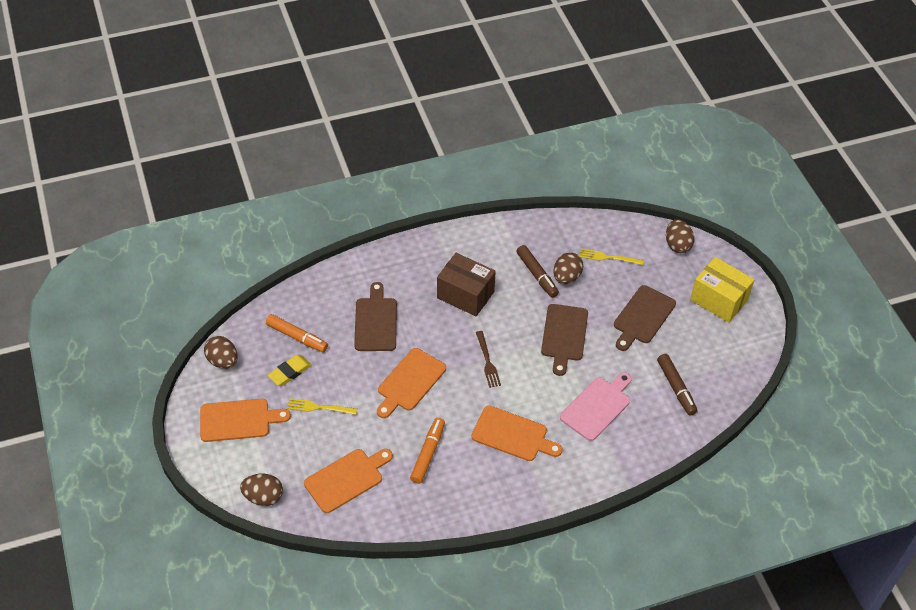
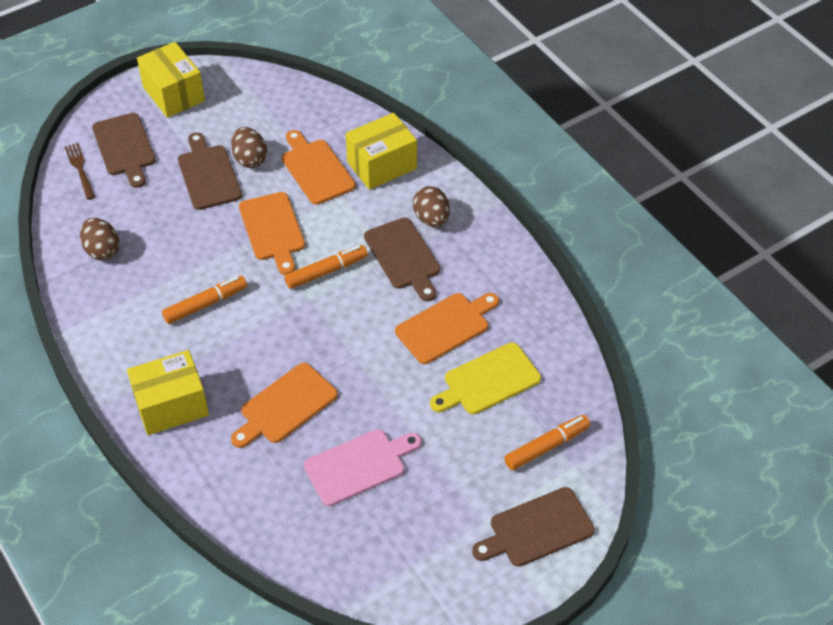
brown box: [437,253,496,316] = 1 -> none = 0
brown cutting board: [354,282,397,351] [541,304,588,376] [614,285,676,351] = 3 -> [92,113,156,188] [178,132,242,210] [364,218,440,301] [472,487,595,567] = 4
brown egg: [204,336,238,369] [240,474,283,506] [553,252,583,284] [666,219,695,253] = 4 -> [80,218,120,260] [231,127,267,168] [413,186,450,227] = 3
brown marker: [516,245,559,298] [657,354,697,416] = 2 -> none = 0
orange marker: [266,314,328,352] [410,418,445,484] = 2 -> [162,276,247,324] [284,245,368,289] [504,415,590,470] = 3
yellow box: [690,257,754,323] = 1 -> [127,350,209,435] [137,42,205,118] [346,113,417,190] = 3
yellow cutting board: none = 0 -> [430,342,541,414] = 1
yellow eraser: [268,355,311,386] = 1 -> none = 0
yellow fork: [287,398,357,415] [579,248,644,265] = 2 -> none = 0

